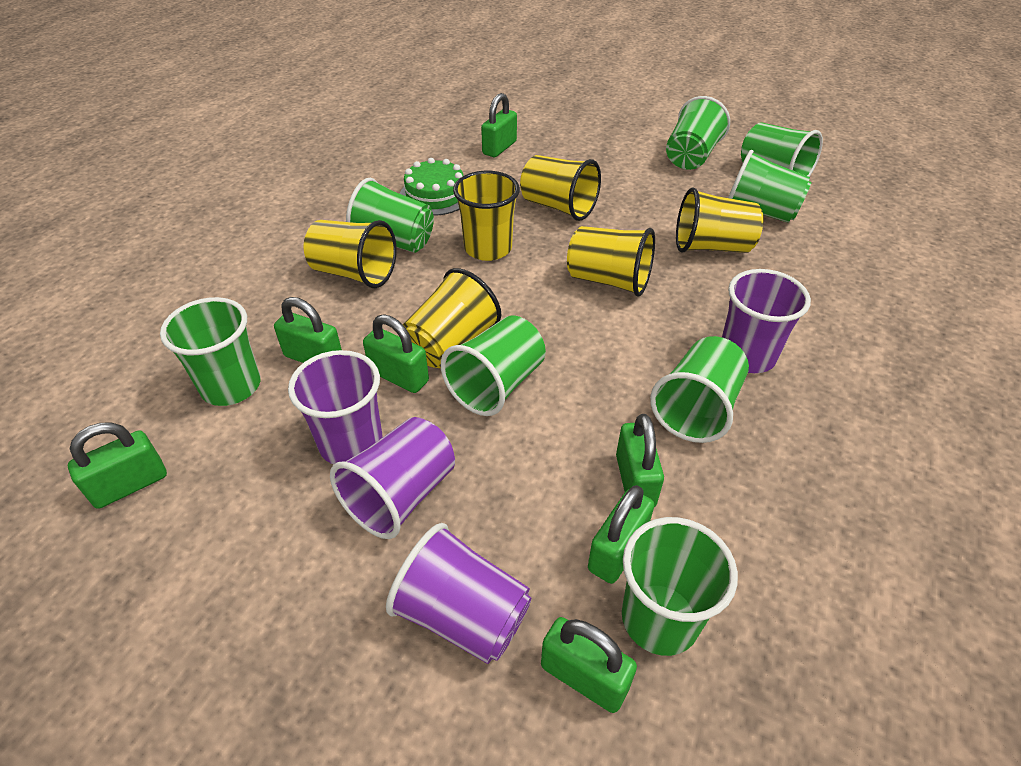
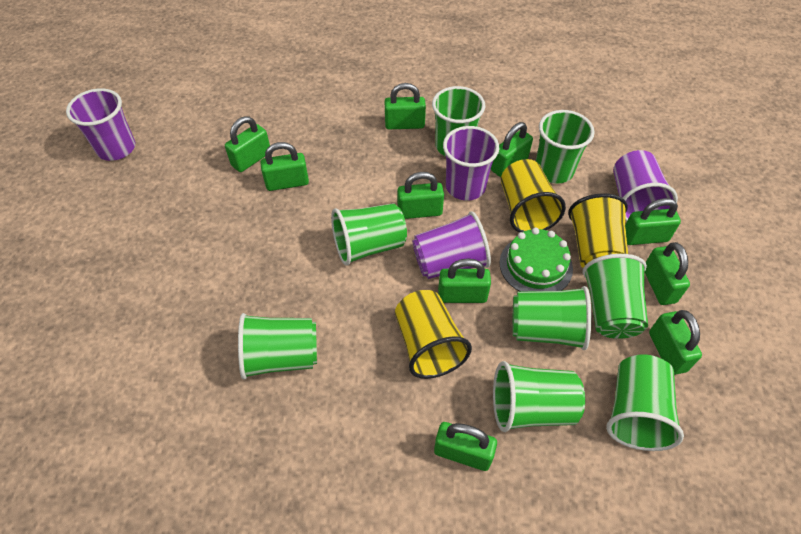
green padlock: [68,423,167,509] [274,297,342,363] [363,314,429,393] [481,93,517,157] [541,617,637,713] [588,485,654,584] [616,414,664,507] = 7 -> [225,116,270,172] [260,142,309,191] [385,83,426,129] [397,172,444,219] [434,422,497,471] [438,259,491,303] [491,122,533,177] [625,198,681,245] [645,242,690,305] [649,310,702,375] = 10
yellow cup: [303,220,397,288] [403,268,501,368] [453,171,520,261] [520,155,601,221] [567,226,655,296] [676,188,763,253] = 6 -> [395,290,472,379] [501,159,566,233] [568,193,628,268] = 3

